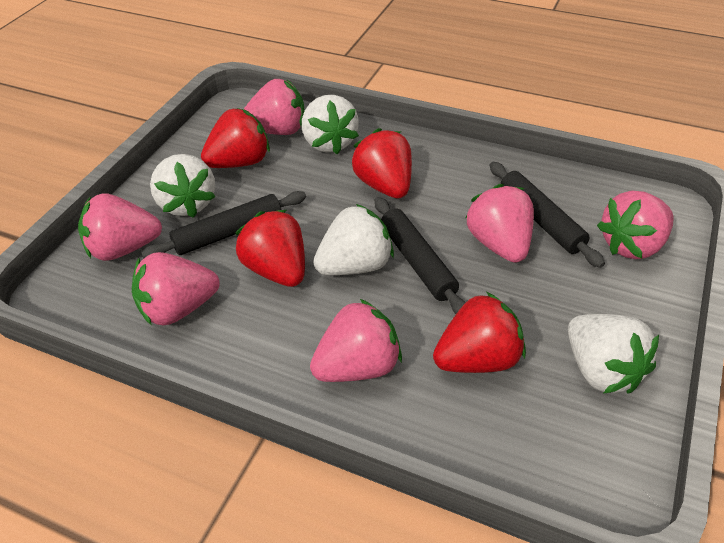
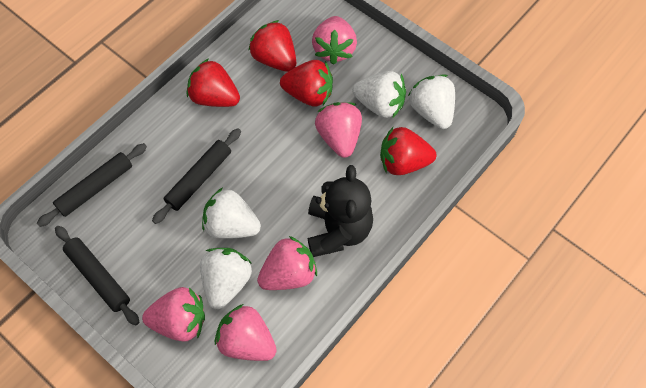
black teddy bear: none = 0 -> [308,165,373,257] = 1
pink strawberry: [78,193,162,261] [132,252,220,326] [244,79,305,135] [310,299,402,382] [466,184,534,263] [597,190,674,259] = 6 -> [142,287,205,342] [215,304,277,361] [257,236,317,290] [312,16,357,65] [315,102,362,158] = 5

